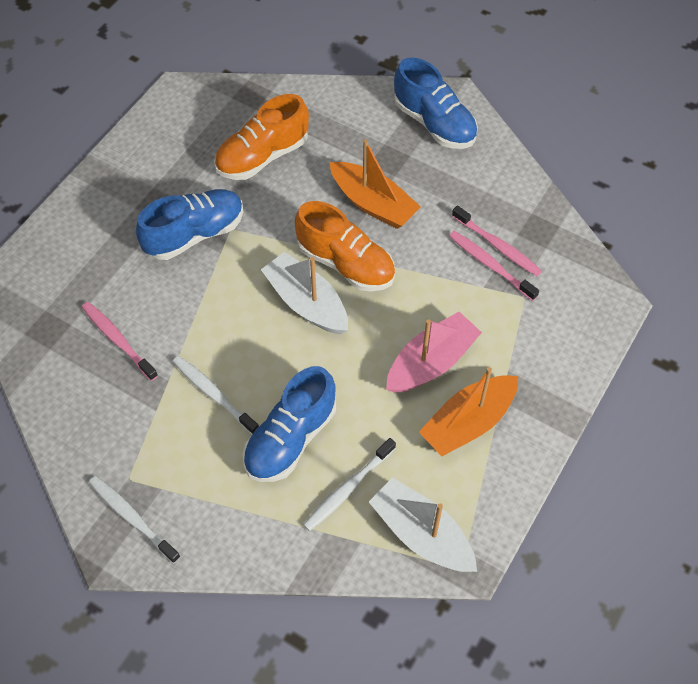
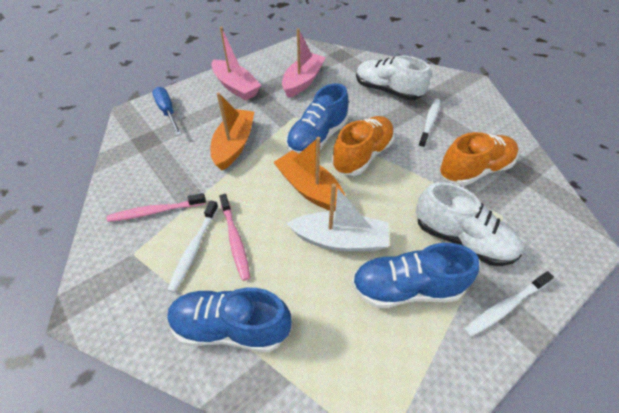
blue screwdriver: none = 0 -> [152,87,182,135] = 1
pink boat: [386,312,482,393] = 1 -> [211,27,261,101] [282,28,326,98] = 2
pink toothbrush: [82,302,158,381] [449,231,539,301] [452,205,542,276] = 3 -> [107,193,206,222] [219,194,250,281] = 2
white boat: [261,252,348,334] [369,478,477,572] = 2 -> [287,183,389,251] = 1
white shoe: none = 0 -> [356,56,431,100] [416,182,523,266] = 2

